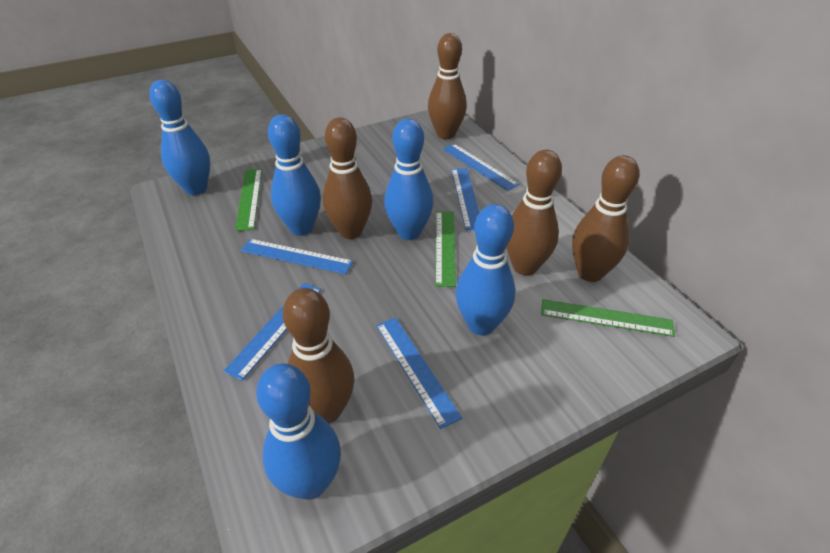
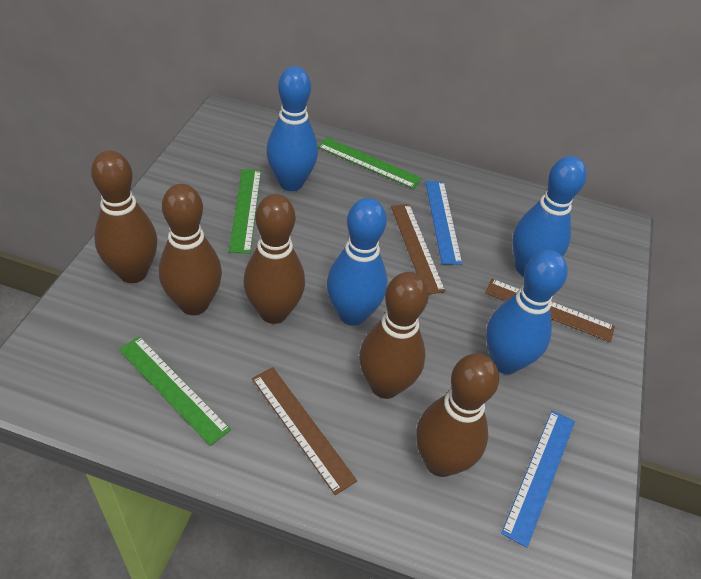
blue bowling pin: [149,80,210,195] [256,363,341,500] [268,114,321,236] [384,118,434,240] [456,204,515,335] = 5 -> [266,66,318,191] [327,198,388,326] [486,250,568,374] [512,156,587,276] = 4
blue ruler: [223,283,321,381] [241,239,353,275] [376,318,462,429] [443,144,519,191] [451,168,479,230] = 5 -> [425,181,462,265] [501,410,575,548] = 2
brown ruler: none = 0 -> [252,367,357,495] [391,204,446,294] [485,279,615,342] = 3

